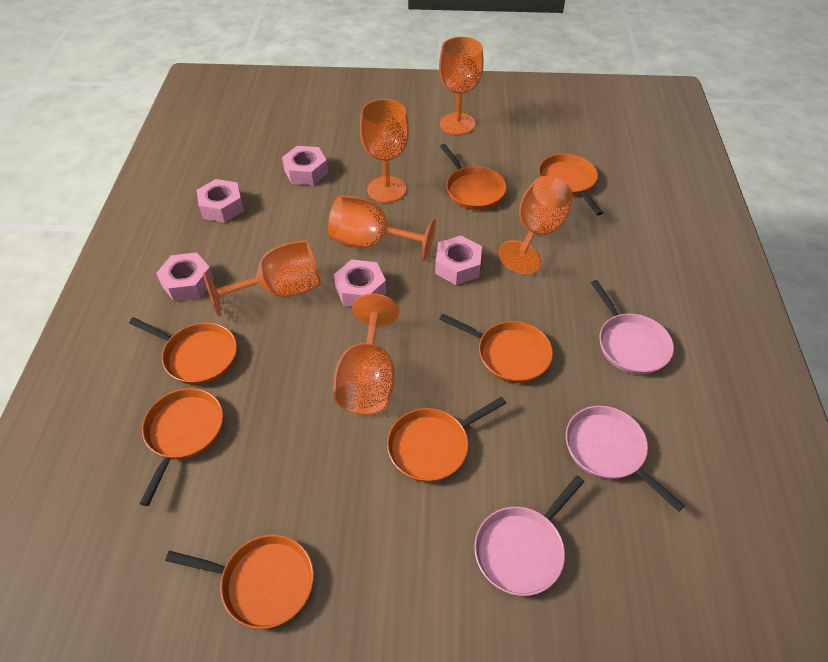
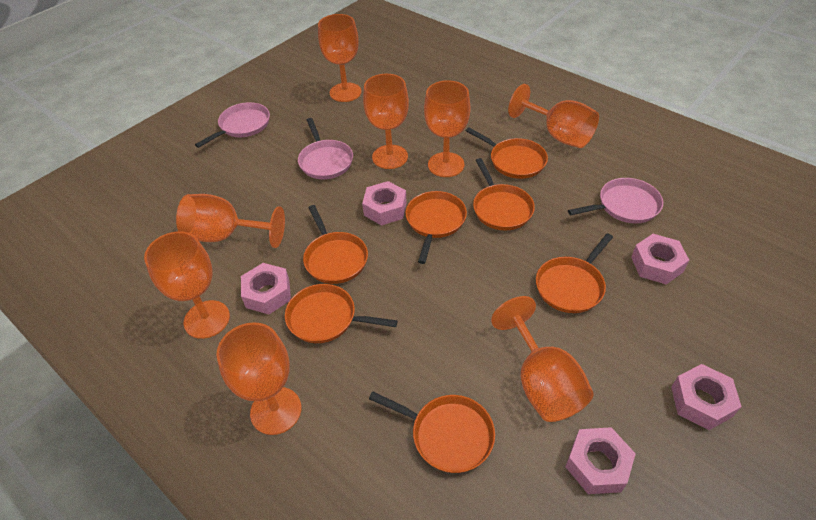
orange goblet: [203,240,321,317] [328,195,436,261] [333,293,399,415] [360,99,409,203] [439,37,484,135] [498,176,573,274] = 6 -> [144,231,230,339] [176,194,285,248] [216,322,301,435] [318,14,361,102] [363,74,409,169] [424,80,471,177] [491,296,594,422] [508,84,599,148] = 8

